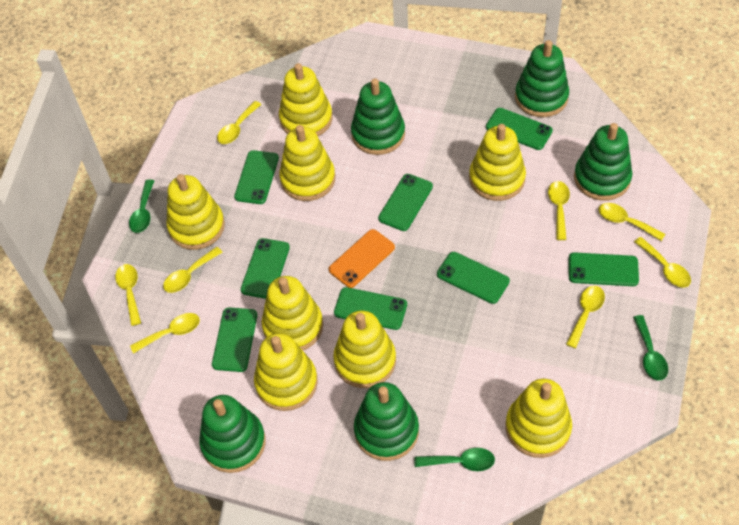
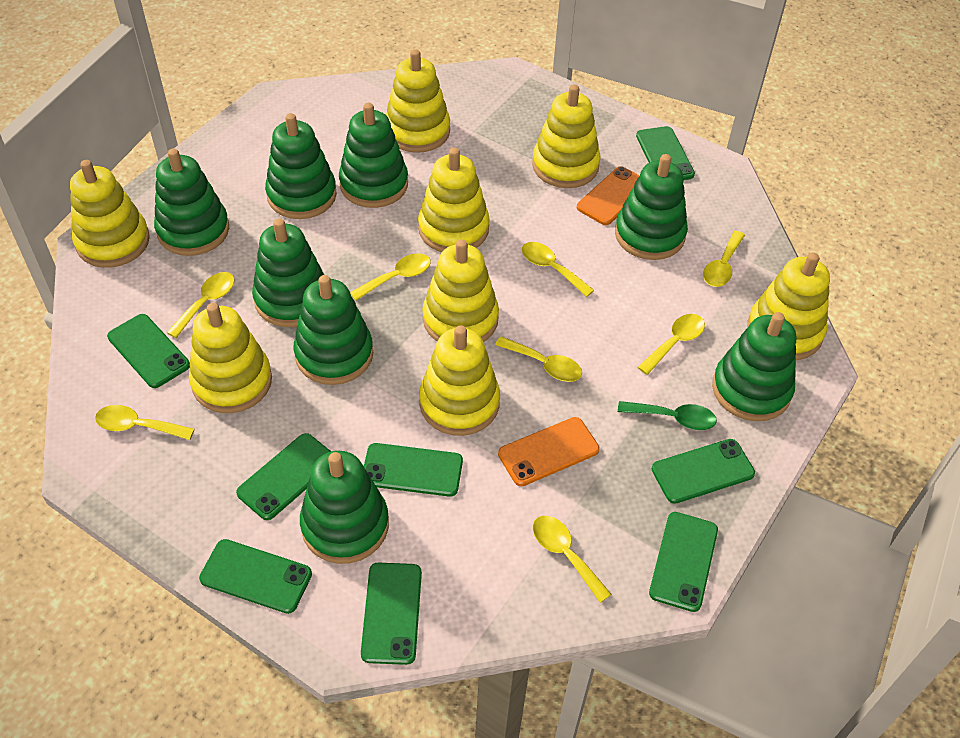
green spoon: [129,179,154,233] [414,448,495,471] [633,315,668,380] = 3 -> [618,401,717,430] = 1
green stacking toy: [199,395,266,473] [351,78,405,155] [354,382,419,461] [515,40,569,117] [574,123,632,201] = 5 -> [154,148,229,256] [252,218,324,327] [265,113,337,219] [294,275,373,385] [300,451,389,564] [339,103,408,208] [615,154,688,260] [712,312,796,421] = 8
orange phone: [329,229,395,288] = 1 -> [498,417,600,486] [577,166,640,225] = 2

